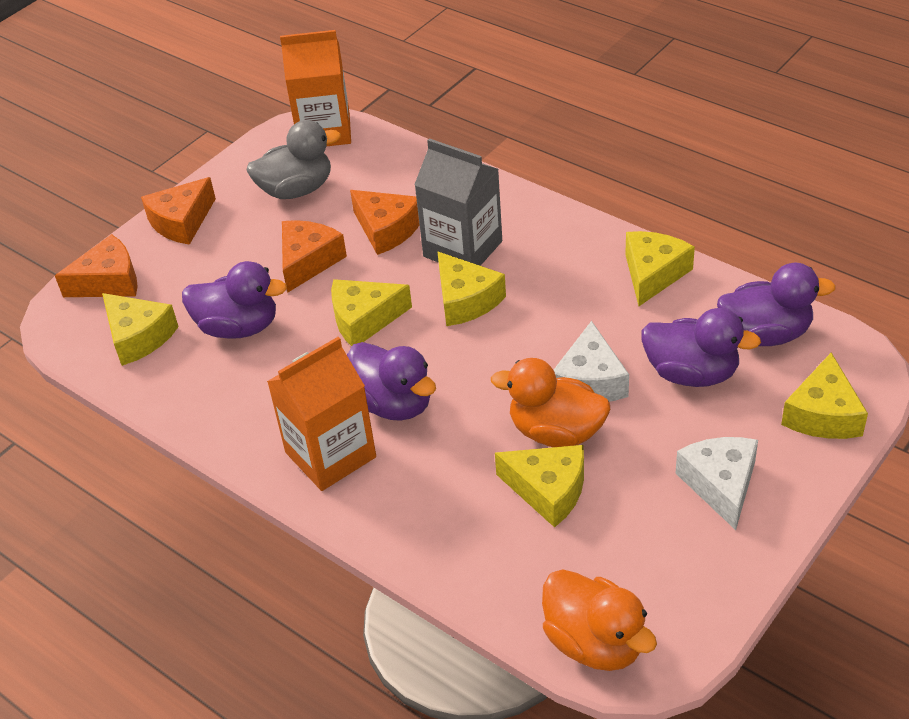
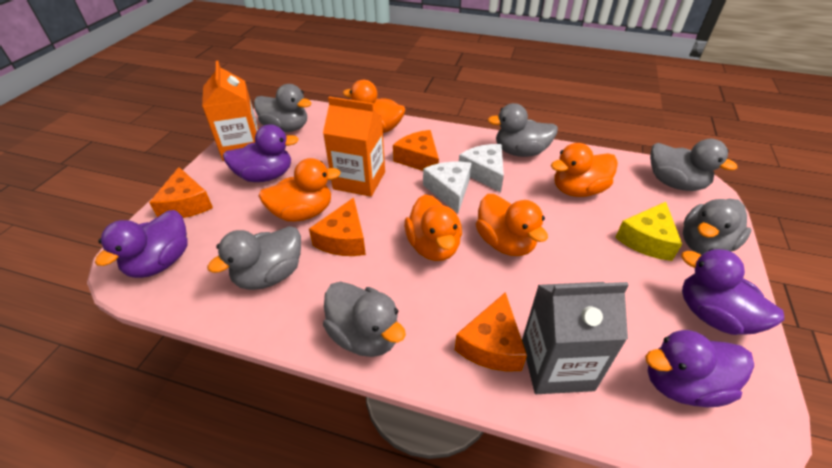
grey duck: [246,120,341,199] = 1 -> [207,226,301,290] [254,84,311,132] [323,282,406,357] [488,103,558,157] [650,139,737,191] [683,199,751,255] = 6
orange duck: [491,358,610,447] [542,569,657,671] = 2 -> [258,158,341,222] [343,80,405,133] [404,194,462,261] [476,194,548,256] [551,143,618,197] = 5
yellow cheese: [102,293,179,366] [331,279,412,346] [437,251,506,326] [495,445,584,528] [625,231,695,306] [781,353,868,439] = 6 -> [615,202,682,261] = 1

